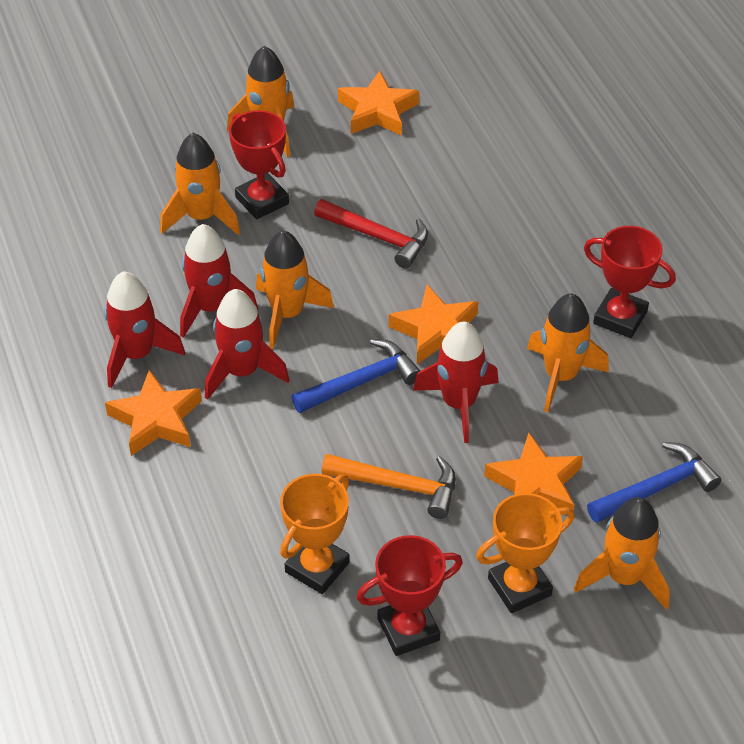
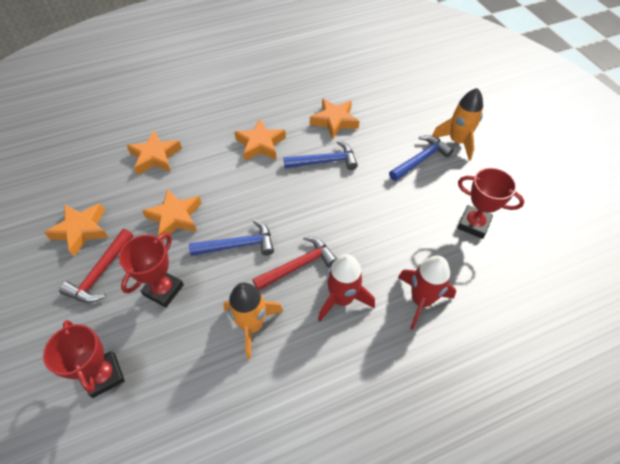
blue hammer: [291,339,421,413] [587,442,721,523] = 2 -> [189,220,274,256] [283,141,358,170] [389,135,454,181] = 3
orange hammer: [322,454,455,519] = 1 -> none = 0
orange rocket: [160,133,240,235] [227,46,294,157] [256,230,334,349] [527,293,609,412] [574,497,670,609] = 5 -> [223,282,284,359] [432,88,483,161] = 2
orange star: [105,370,202,456] [338,71,419,136] [389,285,478,364] [484,432,583,511] = 4 -> [44,203,109,256] [127,130,182,175] [142,189,202,241] [234,119,286,161] [310,98,360,139] = 5
orange trophy: [280,474,350,594] [476,493,574,613] = 2 -> none = 0
red hammer: [314,199,428,269] = 1 -> [59,229,133,303] [252,236,337,290] = 2
red rocket: [104,271,185,388] [180,224,258,338] [205,289,289,400] [413,321,499,443] = 4 -> [318,254,375,322] [398,256,456,330] = 2

